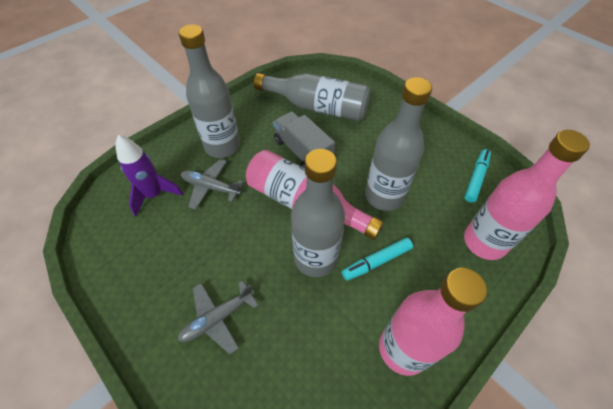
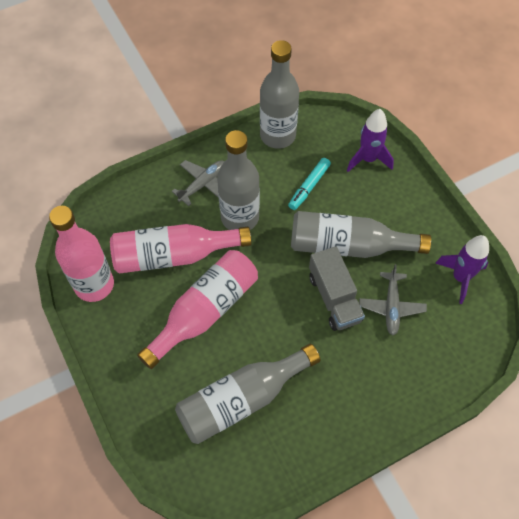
purple rocket: [115,135,183,216] = 1 -> [347,109,394,172] [435,235,489,304] = 2
turquoise marker: [342,238,413,281] [465,149,491,203] = 2 -> [288,158,331,210] = 1

